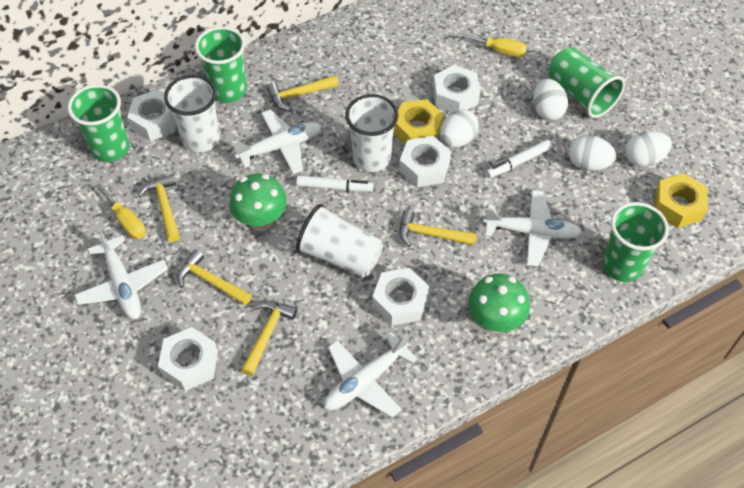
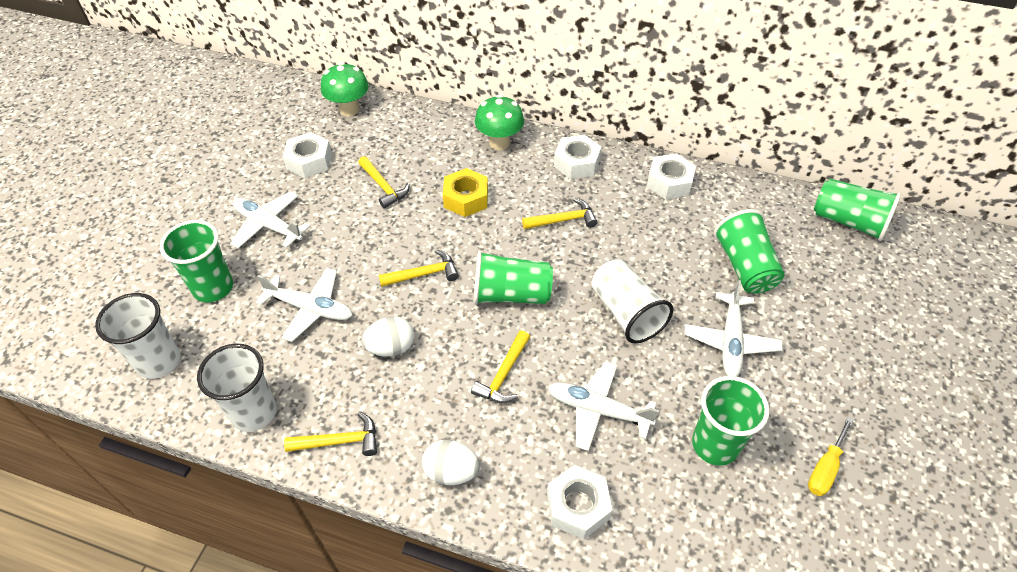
green cup: [68,84,129,162] [195,26,247,103] [549,47,625,118] [602,202,669,282] = 4 -> [160,220,233,302] [474,250,553,305] [692,376,770,466] [714,209,785,294] [814,179,901,241] = 5
white egg: [440,109,479,148] [533,79,568,121] [569,135,616,171] [625,131,672,167] = 4 -> [361,317,414,356] [422,440,480,485] = 2
white marker: [296,175,373,192] [486,139,552,178] = 2 -> none = 0
white nut: [127,90,176,141] [158,327,218,391] [372,268,429,326] [399,136,451,187] [433,65,480,112] = 5 -> [283,132,332,178] [547,465,612,540] [554,135,601,179] [647,153,696,200] = 4
yellow nut: [393,99,444,145] [654,173,708,228] = 2 -> [443,168,488,217] = 1
yellow screwdriver: [95,183,146,239] [456,33,527,57] = 2 -> [808,417,853,496] = 1

